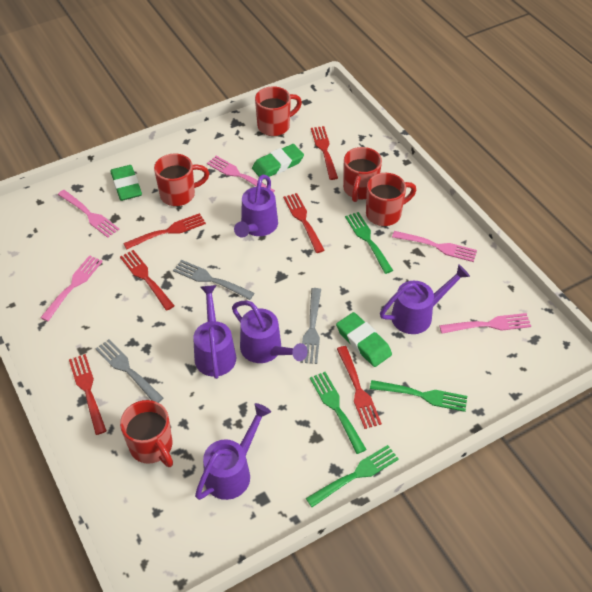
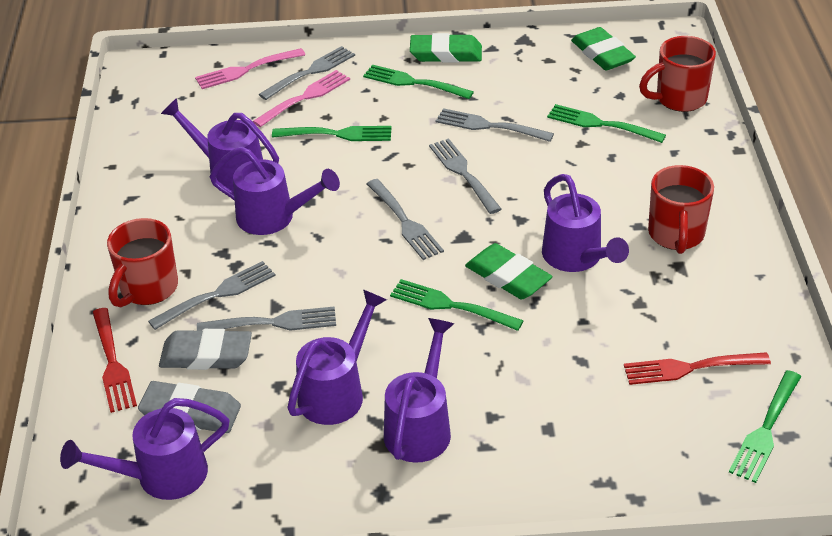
green fork: [306,445,399,507] [310,372,367,454] [345,212,393,274] [370,380,467,412] = 4 -> [272,126,392,141] [363,65,474,99] [390,279,524,331] [547,104,666,143] [729,370,801,483] = 5
grey eraser: none = 0 -> [138,381,241,433] [159,329,252,370] = 2
grey fork: [95,339,164,403] [173,260,254,300] [300,288,321,364] = 3 -> [148,261,276,330] [197,306,336,331] [259,46,355,100] [367,179,444,260] [429,138,501,214] [436,108,554,142] = 6
pink fork: [40,255,103,321] [58,190,120,238] [207,156,275,193] [392,231,477,262] [439,313,531,334] = 5 -> [195,48,305,89] [253,70,350,127] = 2
purple watering can: [193,285,236,379] [195,403,271,500] [232,300,308,363] [234,175,278,238] [380,264,470,334] = 5 -> [60,398,230,500] [161,98,279,192] [209,147,340,235] [287,289,387,425] [384,318,454,463] [542,174,629,272] = 6
red fork: [69,354,107,435] [120,250,175,311] [123,213,206,249] [283,193,325,253] [311,126,338,180] [337,346,382,429] = 6 -> [93,308,137,413] [624,352,771,385] = 2
red mug: [120,400,173,467] [154,154,209,206] [255,86,302,136] [343,147,382,202] [366,173,416,226] = 5 -> [107,218,178,307] [639,36,716,112] [648,165,714,254] = 3

